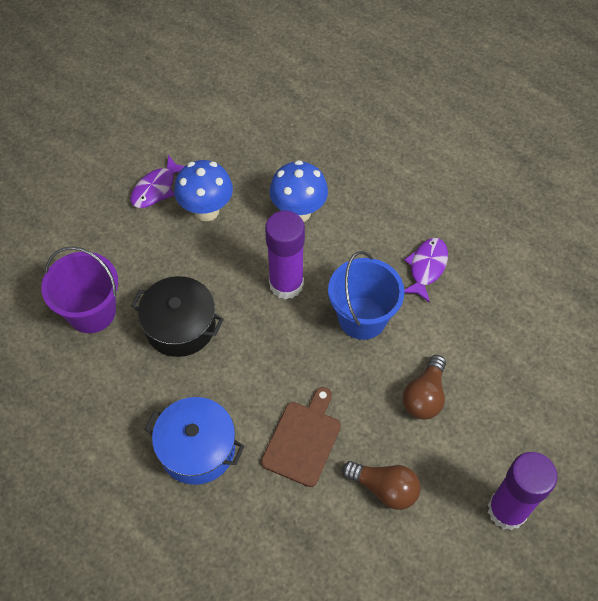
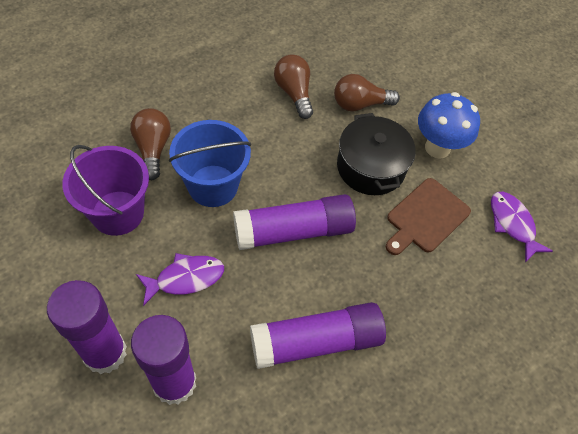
blue mushroom: [174,160,233,221] [269,160,328,222] = 2 -> [418,92,480,159] = 1
blue pot: [144,397,244,485] = 1 -> none = 0
brown light bulb: [342,461,420,510] [403,355,446,420] = 2 -> [130,108,171,180] [274,55,313,119] [334,74,400,112] = 3
purple glue stick: [265,211,305,299] [488,452,558,530] = 2 -> [47,280,127,374] [131,315,196,405] [233,194,356,250] [250,302,386,369] = 4

